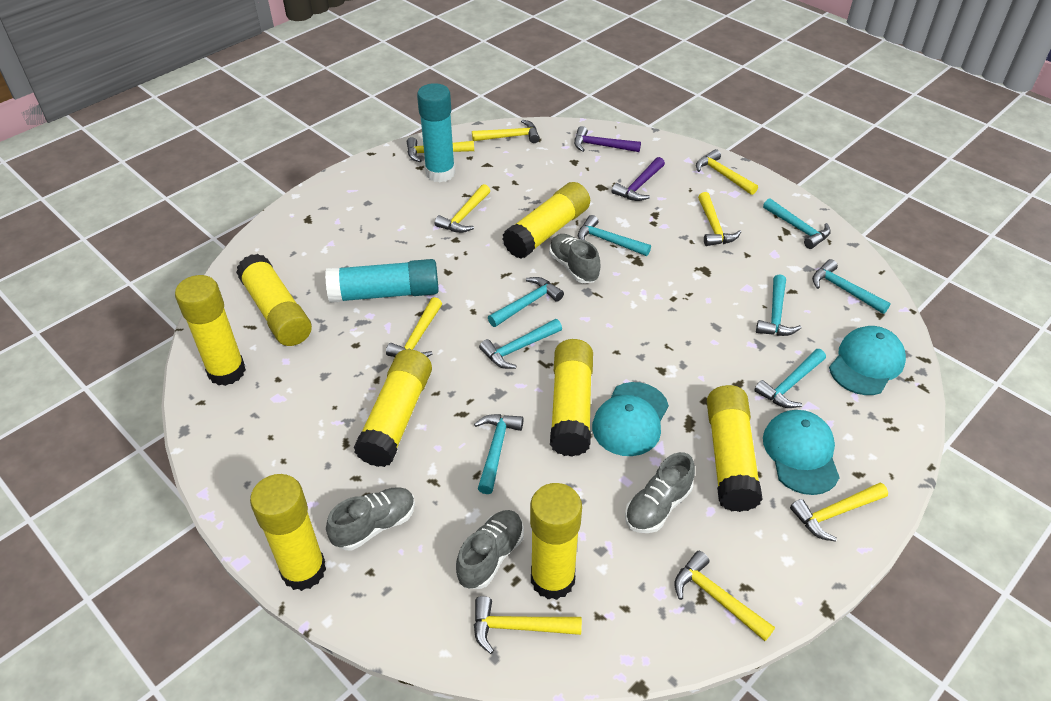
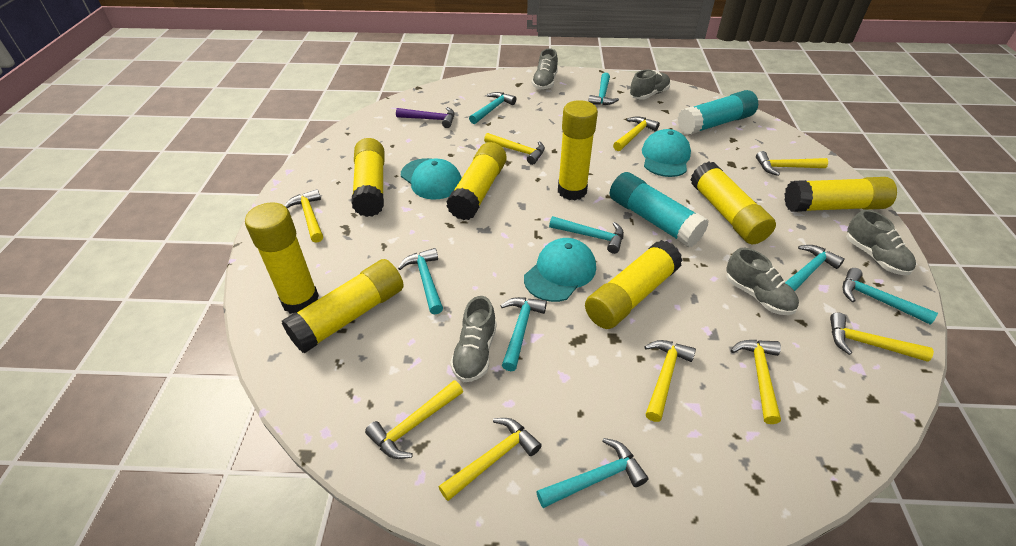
grey shoe: [326,487,415,550] [456,510,524,589] [549,234,600,283] [625,452,695,533] = 4 -> [450,296,497,382] [532,48,558,90] [629,69,670,100] [726,248,799,315] [846,209,916,275] = 5
purple hammer: [574,126,641,152] [612,157,665,201] = 2 -> [396,107,454,128] = 1

